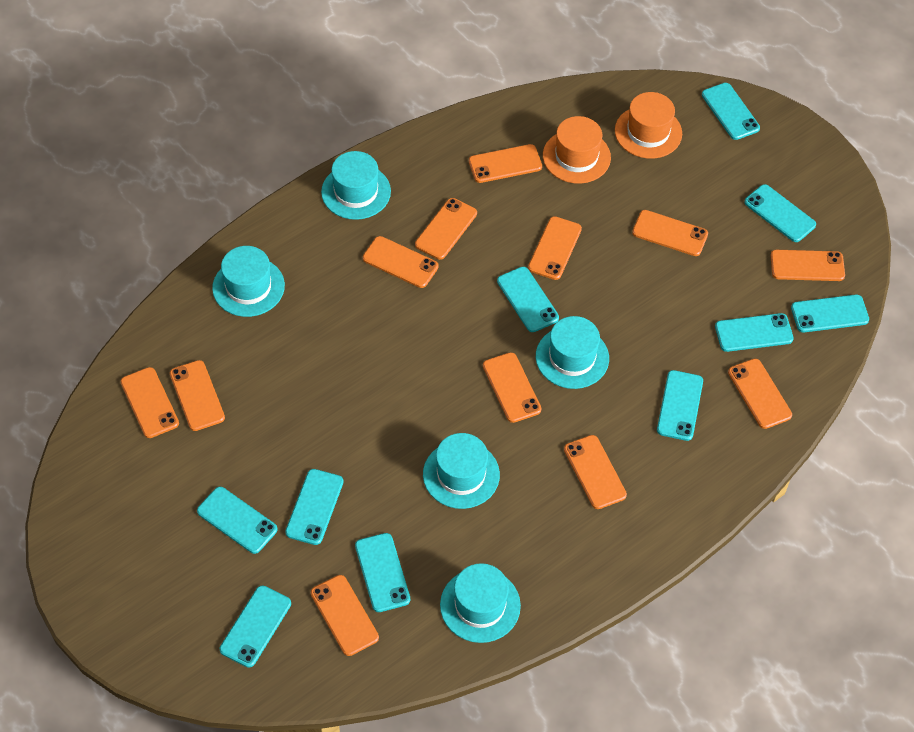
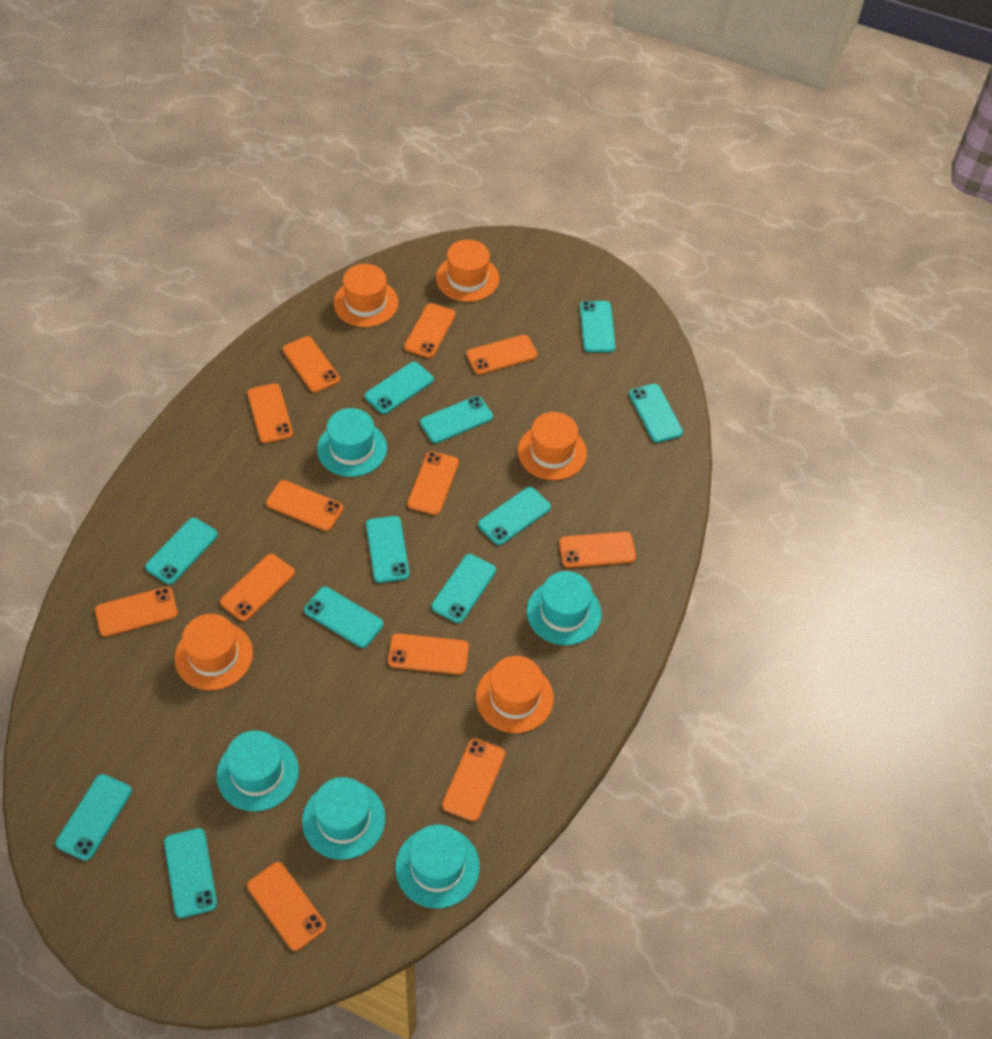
orange hat: [543,116,611,184] [615,92,682,159] = 2 -> [174,614,253,690] [334,264,398,327] [436,240,499,302] [476,656,554,733] [518,412,587,480] = 5
turquoise phone: [197,487,278,554] [220,586,291,668] [285,469,344,545] [355,533,410,612] [497,267,559,332] [657,370,703,441] [702,83,760,140] [715,313,794,352] [744,184,816,242] [791,294,869,332] = 10 -> [55,774,132,861] [145,518,218,584] [164,828,217,918] [304,587,383,648] [365,362,434,414] [366,516,410,583] [420,396,493,443] [431,554,496,623] [478,487,551,545] [580,301,616,352] [629,384,683,443] = 11

